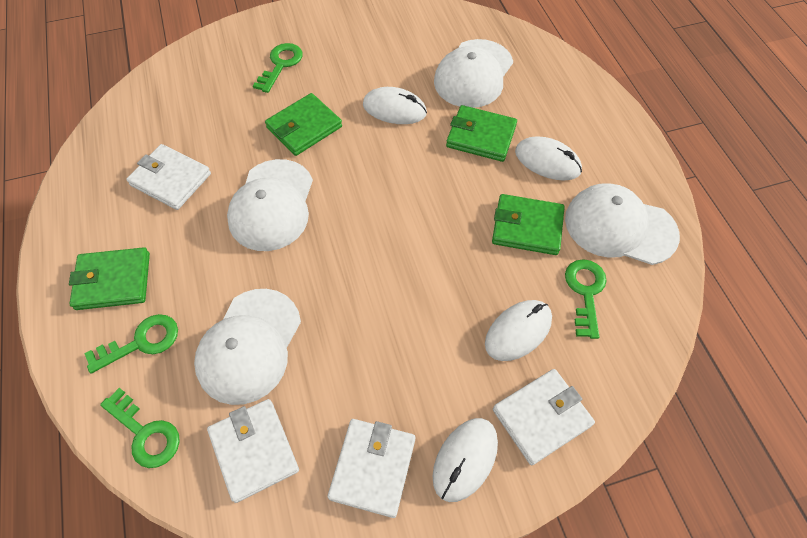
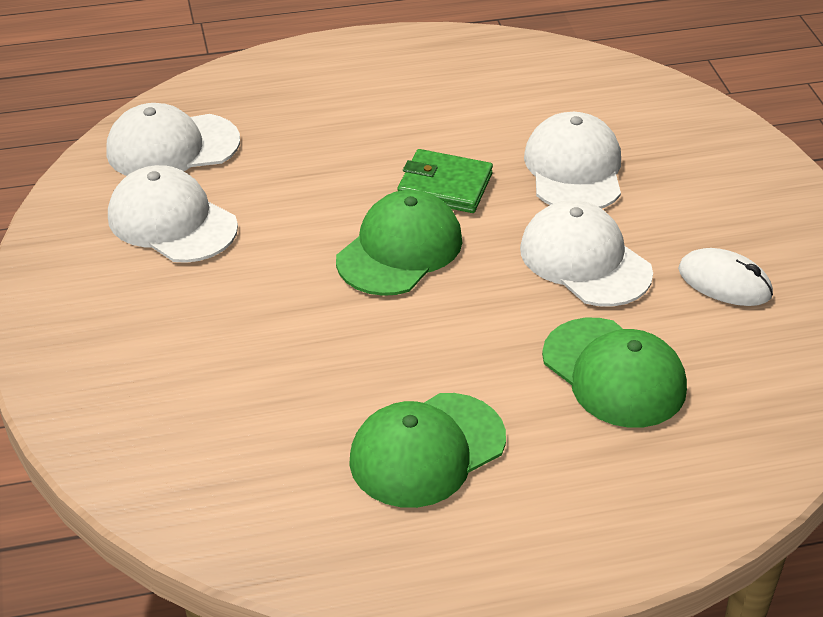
green cap: none = 0 -> [336,190,462,296] [349,393,506,508] [542,318,687,428] = 3
green key: [84,314,178,374] [100,388,180,468] [253,43,303,93] [565,259,607,339] = 4 -> none = 0
green wallet: [69,247,150,310] [265,93,342,156] [446,105,517,162] [492,194,565,255] = 4 -> [397,149,493,213] = 1
white mouse: [363,87,427,124] [432,418,498,502] [485,300,552,361] [515,137,582,180] = 4 -> [678,248,773,306] = 1
white wallet: [126,144,211,210] [207,399,299,503] [328,419,415,518] [493,369,595,465] = 4 -> none = 0

